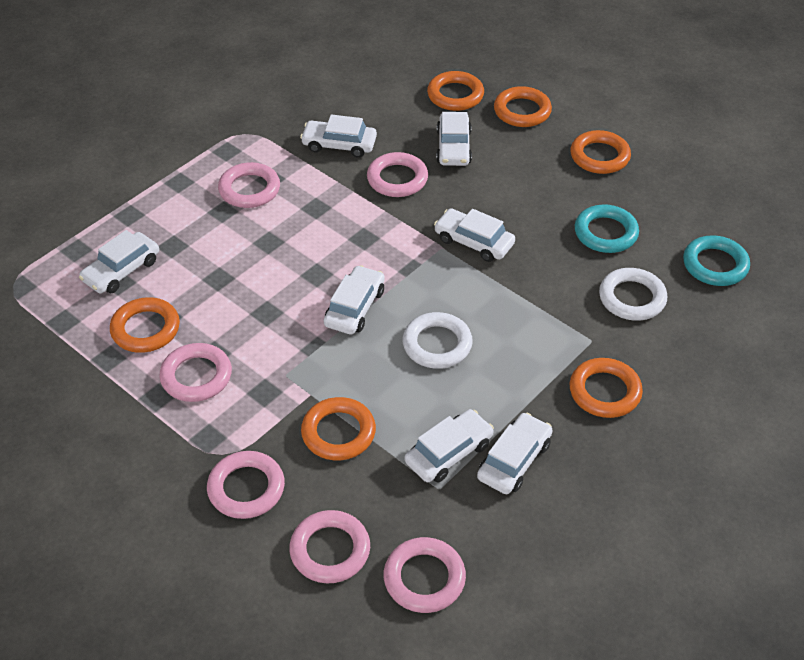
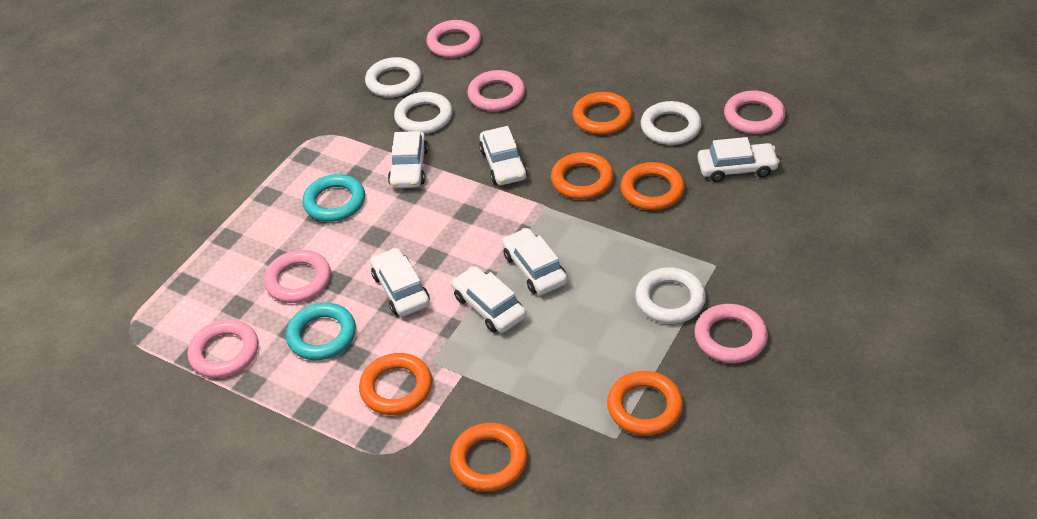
white car: [79,230,159,293] [300,115,377,158] [324,265,385,335] [405,409,494,483] [434,208,515,262] [436,112,472,166] [477,413,553,494] = 7 -> [370,248,430,317] [388,131,428,188] [451,266,526,333] [479,126,527,185] [502,228,568,295] [697,137,780,182] = 6
white ring: [403,312,473,369] [599,268,667,321] = 2 -> [365,57,421,97] [394,92,453,134] [635,267,706,324] [641,101,702,145] = 4

